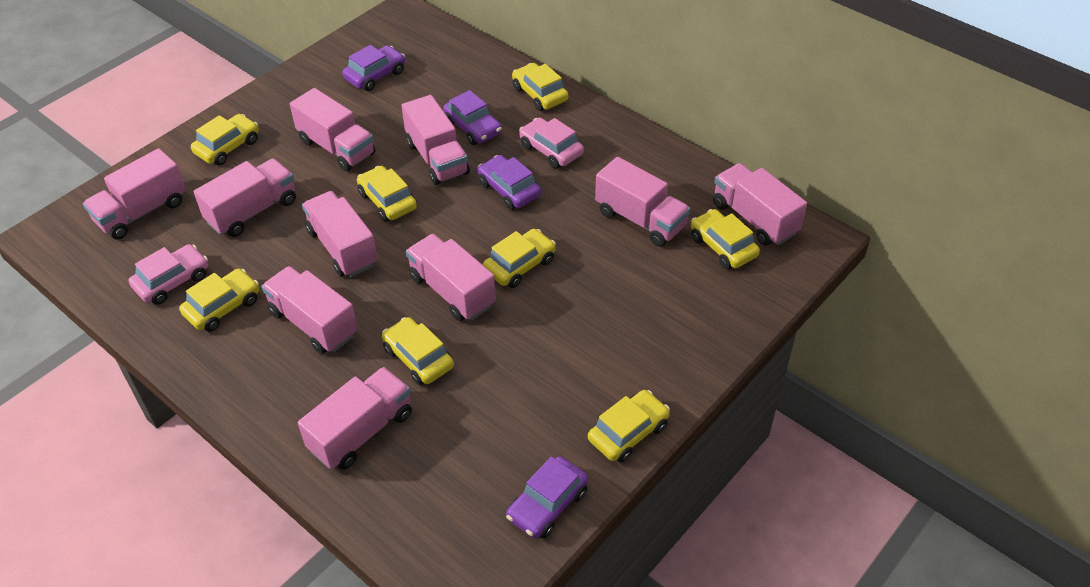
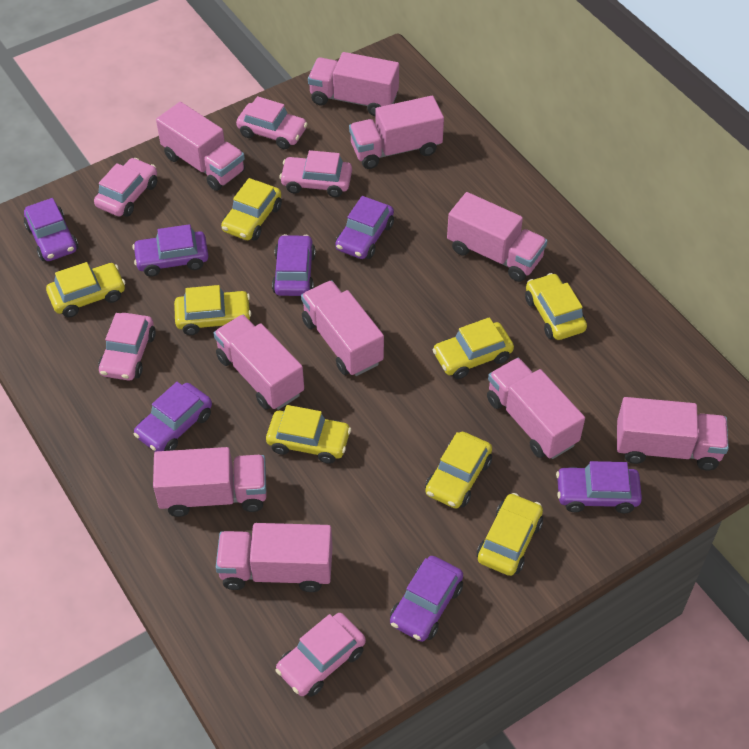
pink car: [129,244,208,305] [519,117,584,169] = 2 -> [94,158,157,217] [98,313,156,381] [236,96,307,149] [275,613,366,697] [279,150,352,197] = 5
purple car: [342,45,405,91] [443,90,502,145] [478,155,541,210] [506,456,588,539] = 4 -> [24,198,78,261] [132,224,208,277] [134,382,212,452] [272,234,316,296] [335,196,394,259] [390,556,463,642] [556,461,642,513] = 7

